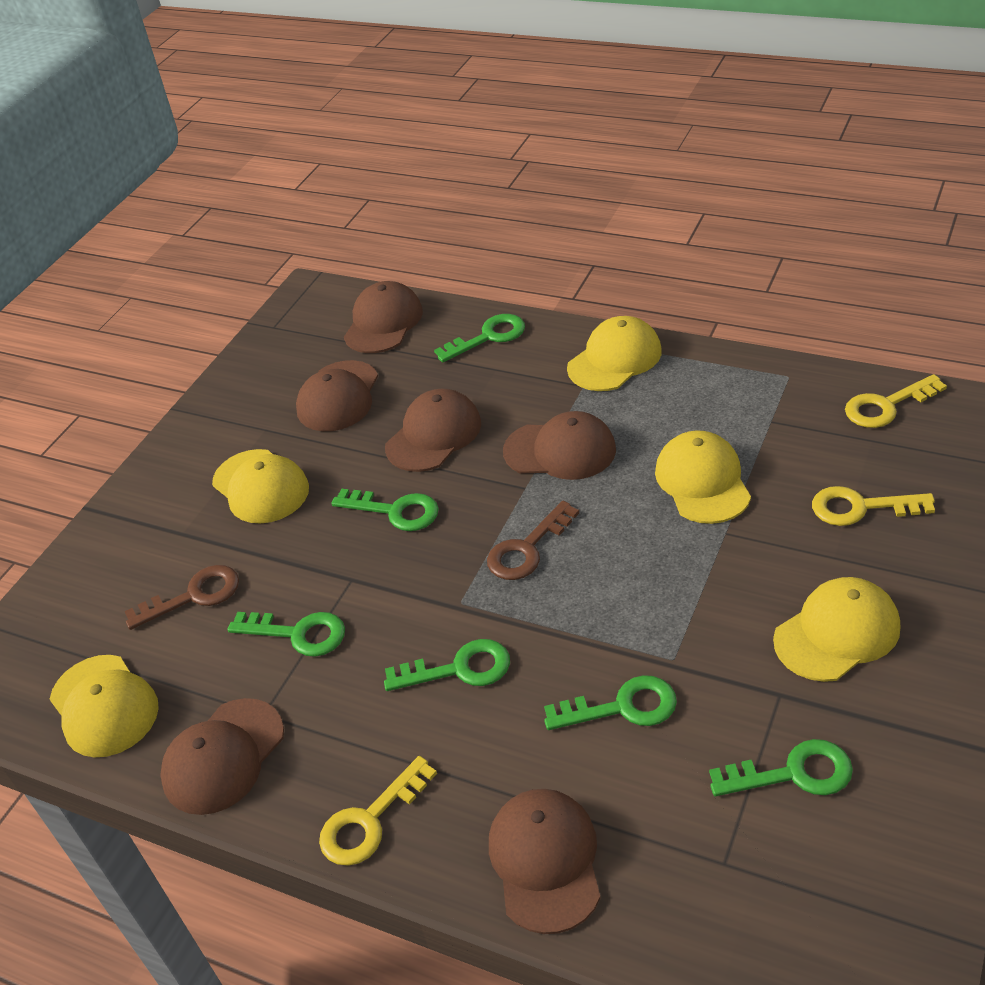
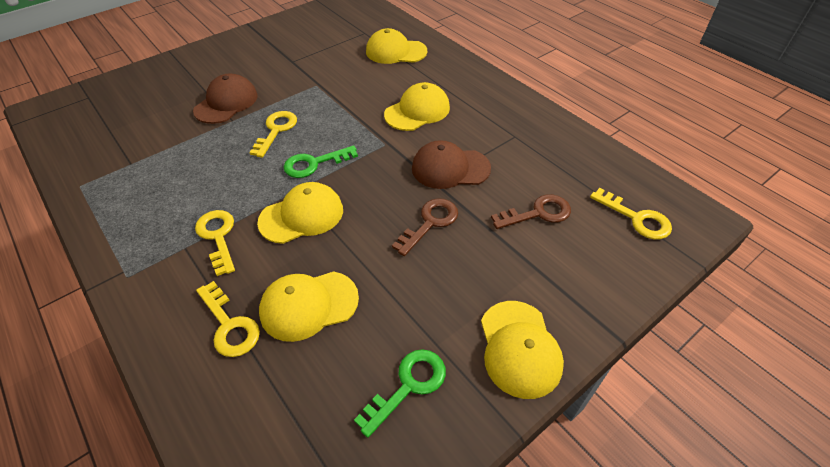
brown cap: [160,698,284,815] [296,360,378,431] [344,281,423,353] [385,389,481,472] [489,789,601,934] [503,411,616,480] = 6 -> [193,74,258,124] [412,140,491,189] = 2
green key: [228,612,345,657] [331,488,439,531] [384,639,510,691] [434,314,525,363] [544,675,677,730] [709,739,853,796] = 6 -> [284,145,358,178] [354,349,446,438] = 2
yellow key: [319,756,437,866] [812,486,935,526] [845,374,947,428] = 3 -> [195,210,235,276] [196,281,260,357] [249,111,297,158] [590,188,672,239] = 4

